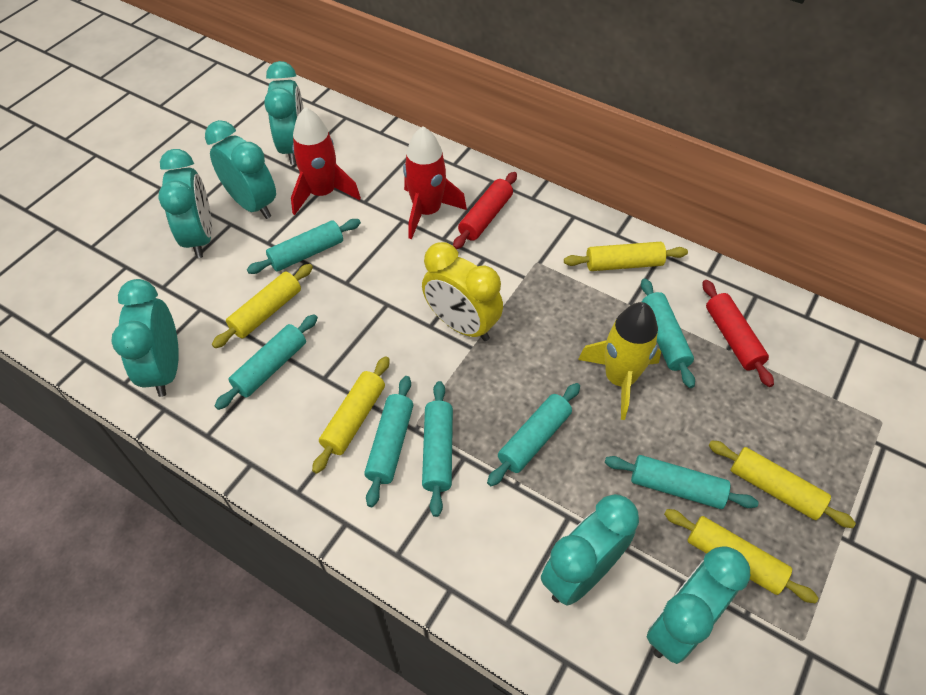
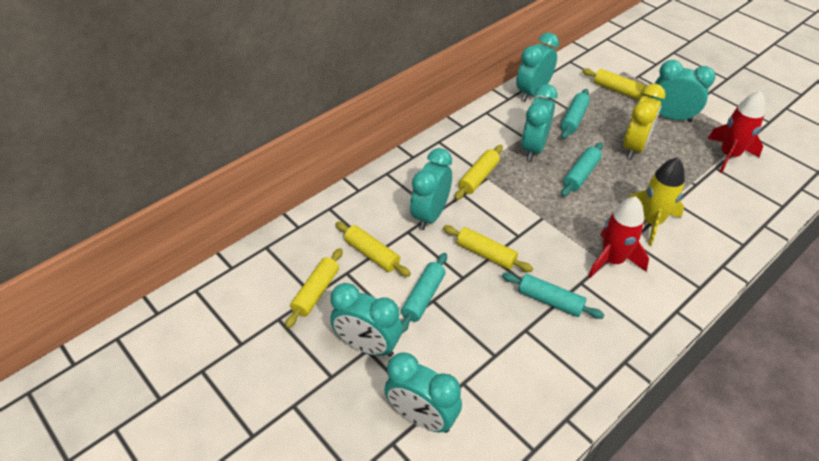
red rolling pin: [453,172,517,249] [703,280,774,387] = 2 -> none = 0
turquoise rolling pin: [215,314,318,410] [247,219,361,274] [364,376,413,507] [422,381,453,517] [487,383,580,486] [605,455,758,509] [641,278,695,388] = 7 -> [401,253,447,333] [502,273,605,319] [561,89,590,139] [561,142,603,197] = 4

